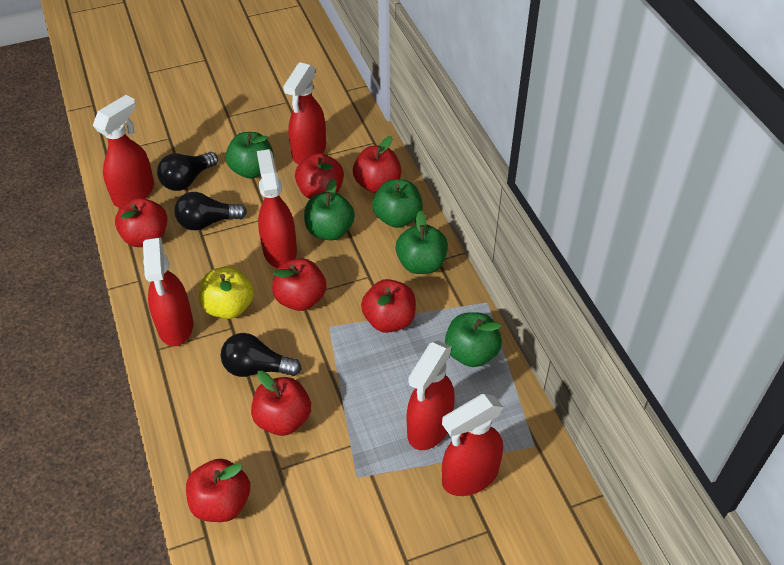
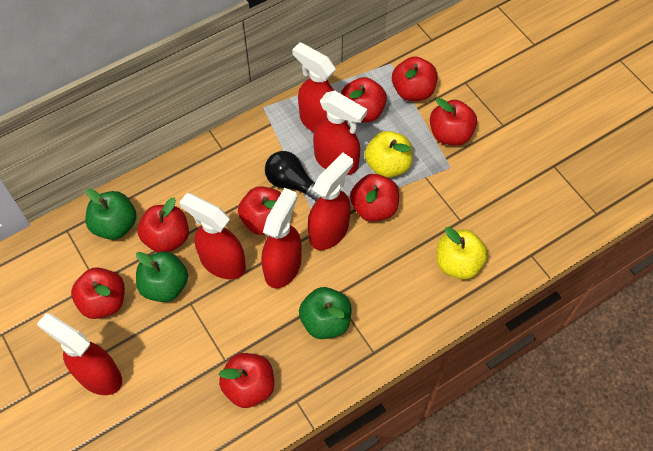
black light bulb: [157,152,218,191] [174,192,247,230] [221,333,302,377] = 3 -> [265,151,320,201] = 1
green apple: [225,132,274,179] [304,179,355,240] [372,179,423,228] [396,210,448,274] [445,312,502,367] = 5 -> [85,188,137,240] [136,251,188,302] [299,287,352,339] = 3
red apple: [115,198,167,247] [186,459,250,522] [251,371,311,436] [272,258,326,311] [295,153,344,199] [353,136,401,193] [361,279,416,333] = 7 -> [71,267,125,319] [138,198,189,253] [219,353,274,408] [238,186,281,235] [341,77,387,122] [350,174,399,222] [392,56,438,101] [430,98,477,146] = 8
yellow apple: [199,266,254,319] = 1 -> [365,131,413,178] [437,227,488,279] = 2

